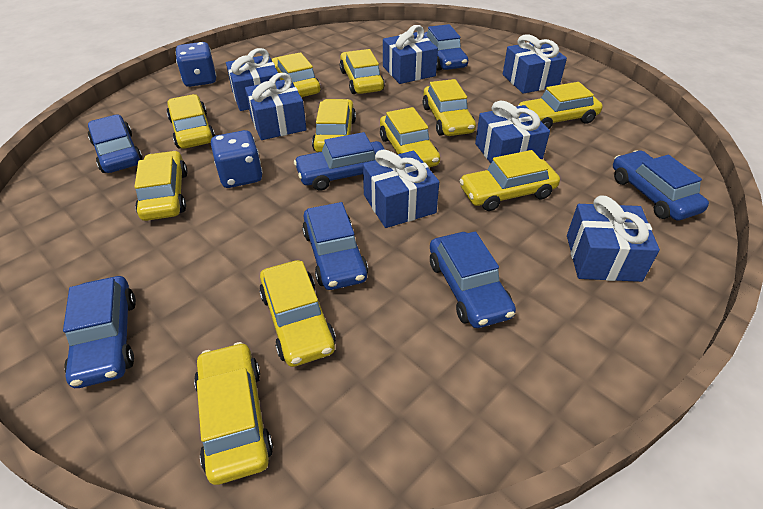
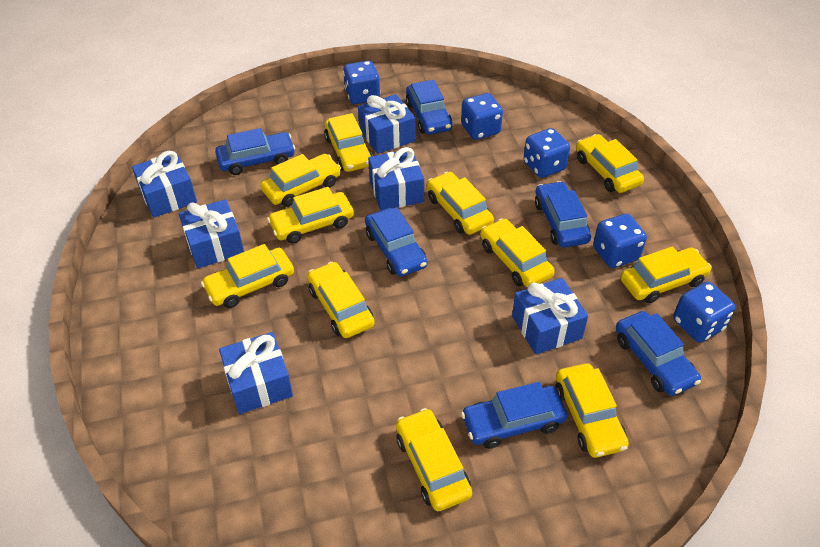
blue car: [63,276,136,388] [88,115,143,173] [294,132,385,191] [302,202,368,290] [424,24,468,71] [430,231,516,328] [613,150,709,221] = 7 -> [215,128,295,175] [365,207,428,277] [406,80,453,135] [461,382,568,449] [535,181,591,248] [616,311,701,396] = 6
blue dice: [175,42,216,87] [211,130,263,188] = 2 -> [343,61,380,104] [461,93,503,140] [523,128,570,178] [593,214,647,268] [673,282,736,342] = 5
blue gift: [226,48,280,111] [245,73,307,140] [363,149,439,228] [383,25,438,84] [475,100,550,163] [503,34,567,94] [567,196,660,282] = 7 -> [132,151,197,218] [179,199,244,268] [219,332,293,414] [358,94,415,154] [368,147,424,211] [512,278,588,355] = 6

